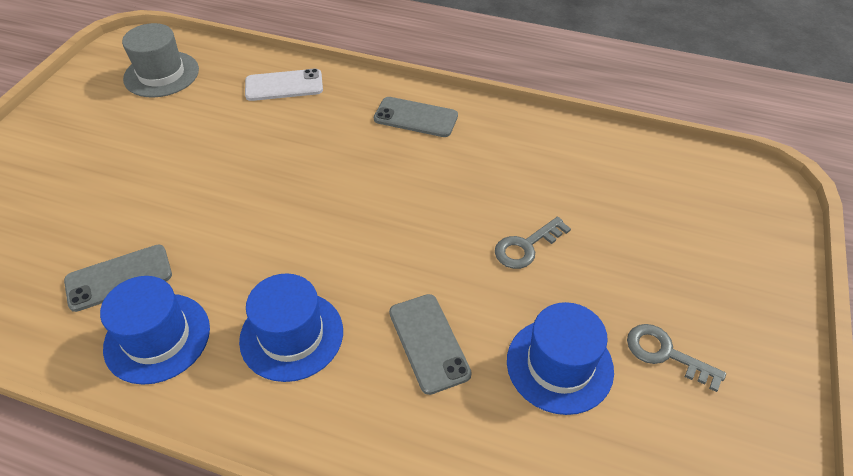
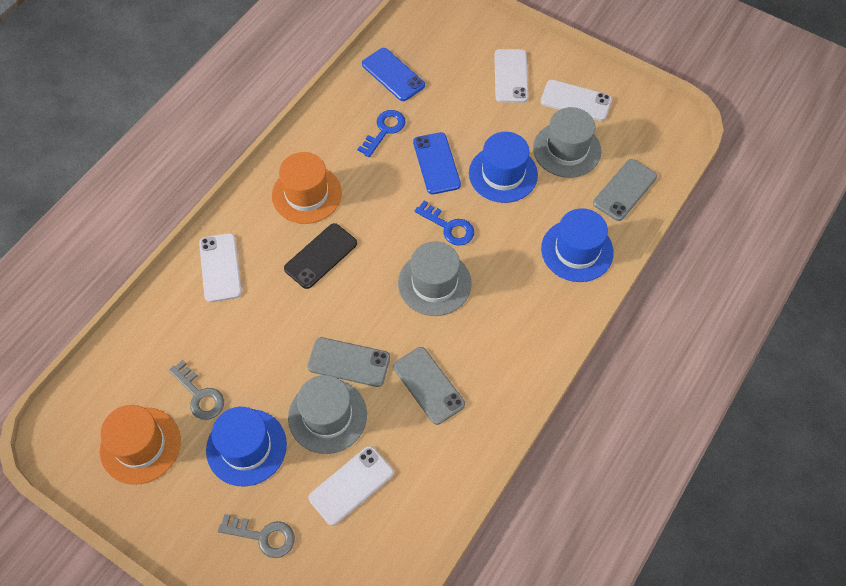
black phone: none = 0 -> [284,223,357,289] = 1
blue key: none = 0 -> [357,110,406,157] [414,201,474,246] = 2
blue phone: none = 0 -> [362,48,425,101] [413,132,461,194] = 2
grey hat: [122,23,199,97] = 1 -> [288,375,367,454] [398,241,472,316] [533,107,601,178] = 3
orange hat: none = 0 -> [100,405,181,485] [272,152,342,224] = 2
white phone: [245,69,323,101] = 1 -> [199,233,242,302] [309,446,394,526] [494,49,528,103] [541,80,612,121] = 4

